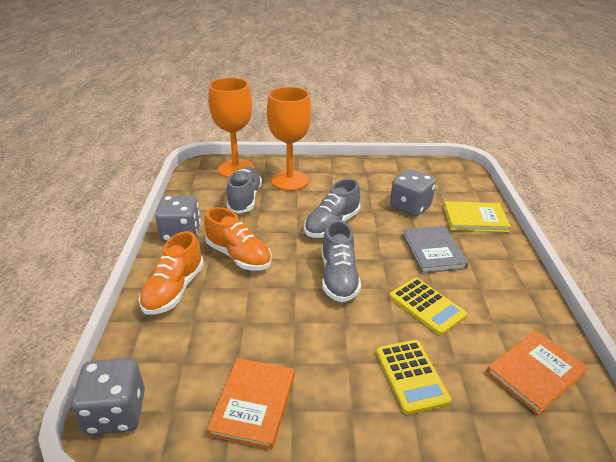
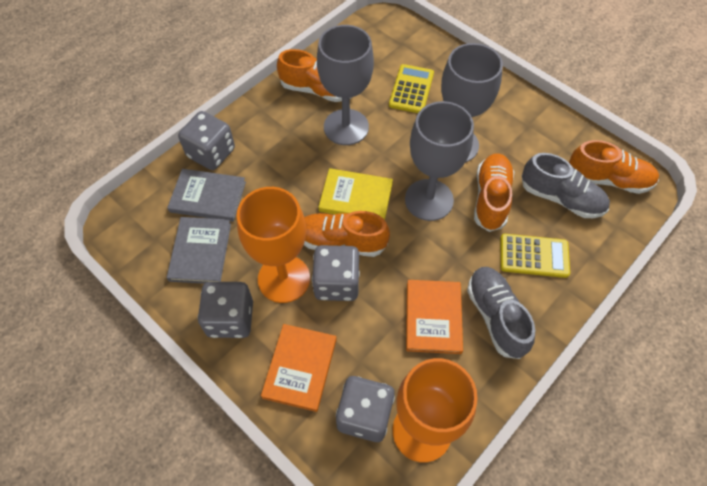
grey book: [402,226,468,273] = 1 -> [167,169,246,222] [167,217,231,284] = 2
grey dice: [71,358,145,435] [155,195,201,242] [390,169,436,217] = 3 -> [178,111,235,170] [198,282,253,338] [312,245,360,301] [336,376,395,442] = 4
grey goblet: none = 0 -> [317,25,374,145] [405,101,474,221] [441,43,503,163] = 3
grey shoe: [226,167,262,214] [304,179,360,238] [322,220,361,302] = 3 -> [467,267,535,359] [522,153,610,218] = 2
orange shoe: [139,231,204,315] [204,207,272,271] = 2 -> [277,49,352,102] [304,211,390,257] [474,153,514,232] [569,140,659,194] = 4

